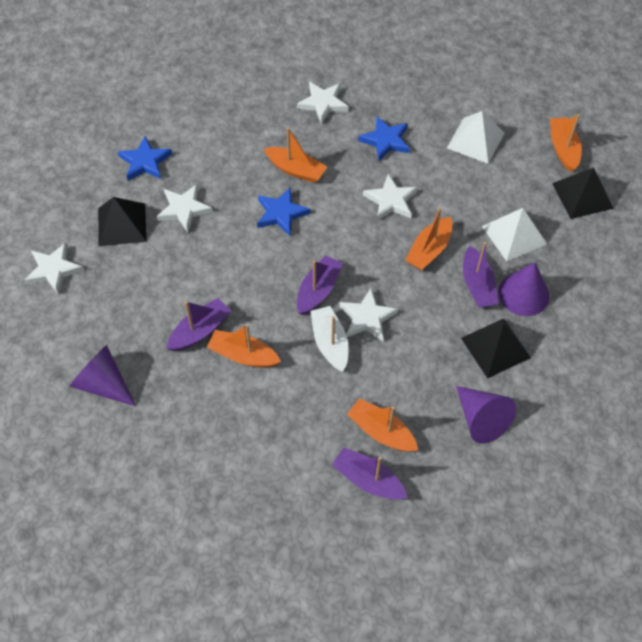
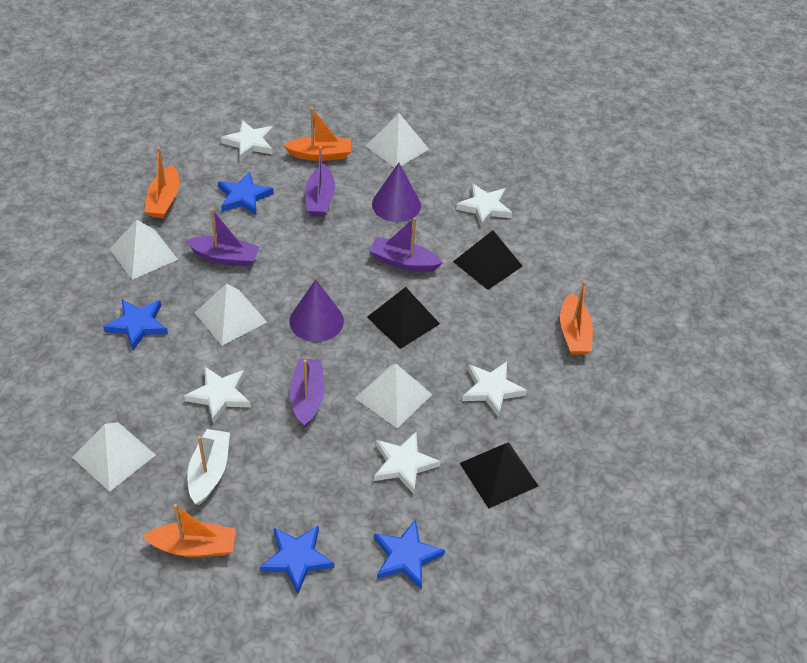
blue star: [118,136,172,181] [257,187,311,236] [358,117,410,161] = 3 -> [103,299,168,350] [218,172,274,216] [260,525,334,594] [374,519,445,589] = 4
orange boat: [207,324,281,368] [264,127,327,183] [347,398,418,452] [405,207,452,270] [550,114,582,172] = 5 -> [143,504,236,557] [145,147,179,218] [283,108,351,161] [560,281,593,355] = 4
purple cone: [70,345,136,406] [456,386,516,444] [498,262,549,316] = 3 -> [290,279,344,342] [372,163,421,222] = 2
white pyramid: [447,111,505,164] [482,208,547,262] = 2 -> [72,422,155,492] [110,220,178,280] [194,284,267,346] [355,364,433,428] [366,113,429,168] = 5

